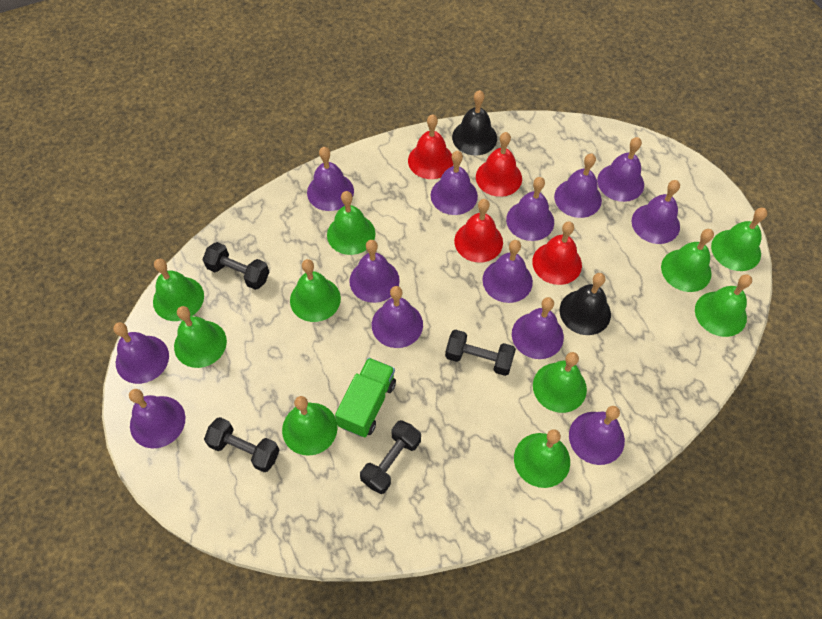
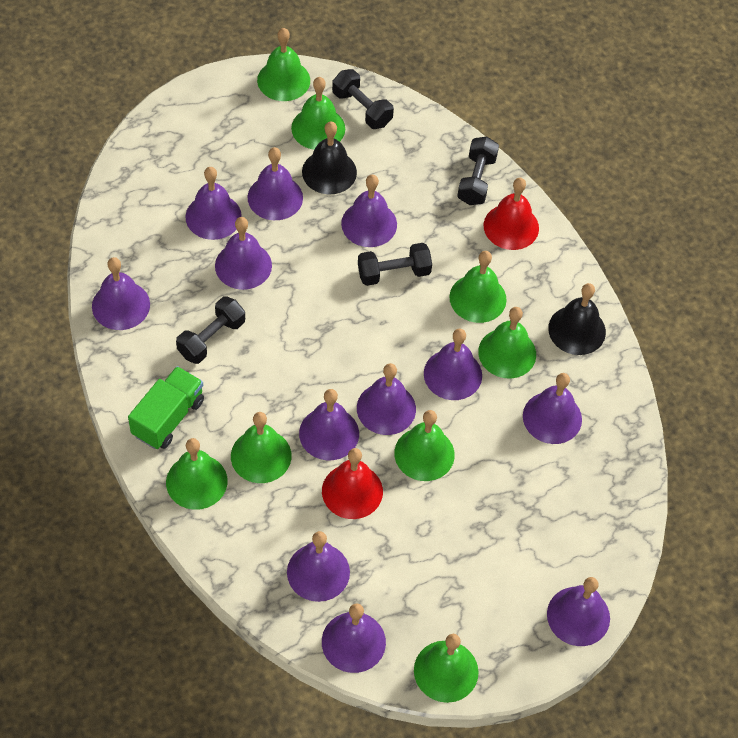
green bell: [153,259,204,321] [174,306,227,368] [282,396,338,456] [290,259,341,322] [327,191,375,255] [514,429,570,488] [533,352,587,413] [661,229,714,292] [695,274,752,337] [711,208,767,271] = 10 -> [166,438,228,510] [231,412,292,483] [257,28,310,101] [291,77,345,150] [394,410,455,481] [414,634,479,703] [449,251,507,323] [478,307,536,379] = 8
purple bell: [113,322,169,384] [129,389,185,448] [307,147,354,211] [349,240,400,303] [372,286,423,348] [431,151,478,215] [482,240,533,303] [506,177,554,241] [512,297,564,359] [554,154,602,218] [569,406,625,465] [597,137,644,202] [631,180,680,244] = 13 -> [92,257,150,330] [186,167,242,240] [215,217,272,290] [248,147,303,220] [287,531,350,602] [299,389,359,460] [322,603,386,673] [341,175,397,247] [357,363,416,435] [424,329,482,400] [523,373,582,444] [547,577,610,646] = 12
red bell: [408,114,453,179] [454,199,503,263] [476,132,522,197] [532,221,582,285] = 4 -> [322,448,383,519] [484,178,539,250] = 2

